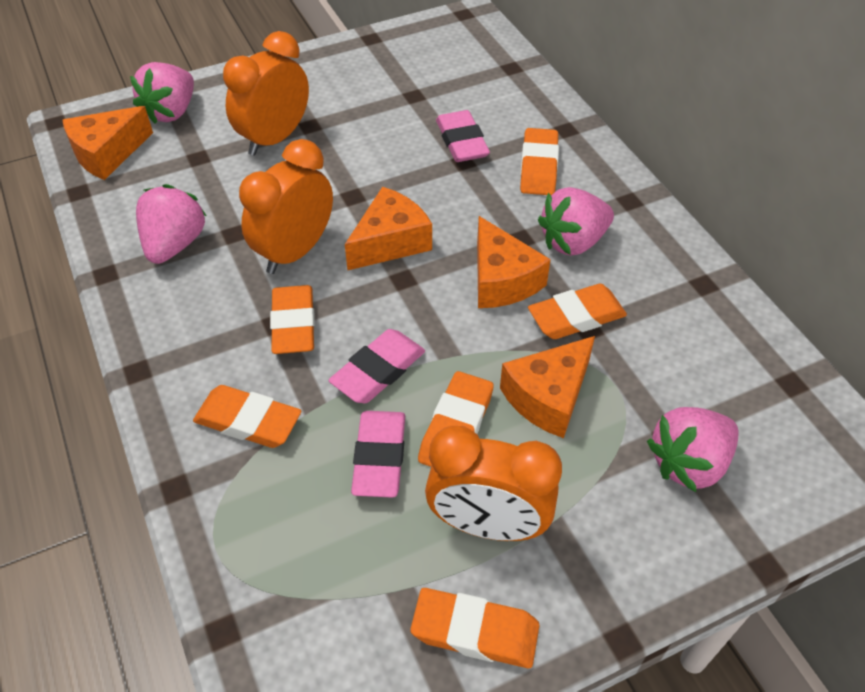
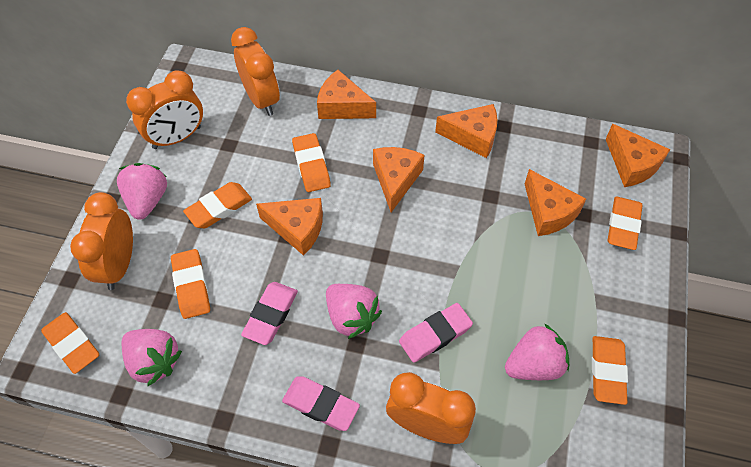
orange cheese: [63,106,153,180] [345,186,432,270] [477,216,551,308] [500,336,595,438] = 4 -> [256,198,323,256] [317,70,376,119] [373,147,425,212] [435,104,497,158] [525,169,586,236] [606,124,670,187] = 6
orange clock: [223,31,309,156] [239,139,333,274] [425,426,562,541] = 3 -> [70,192,133,290] [126,70,203,149] [231,27,280,116] [386,372,476,444] = 4

